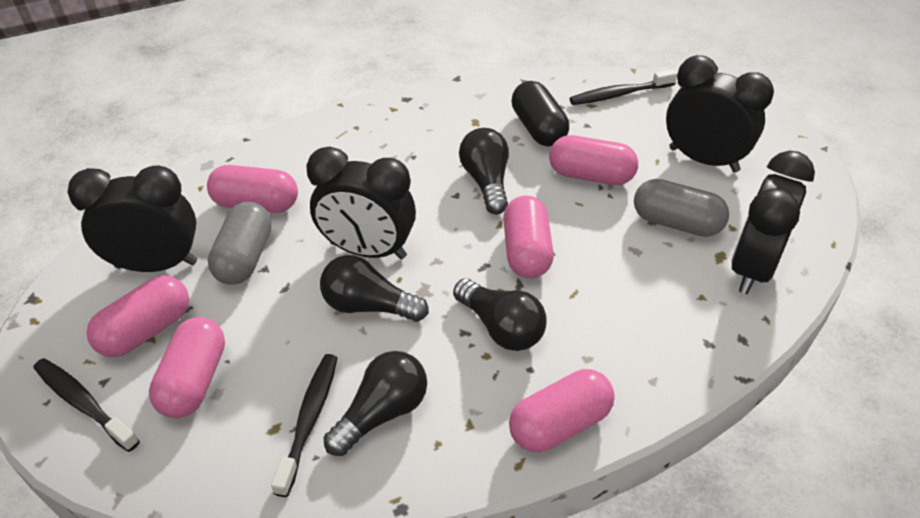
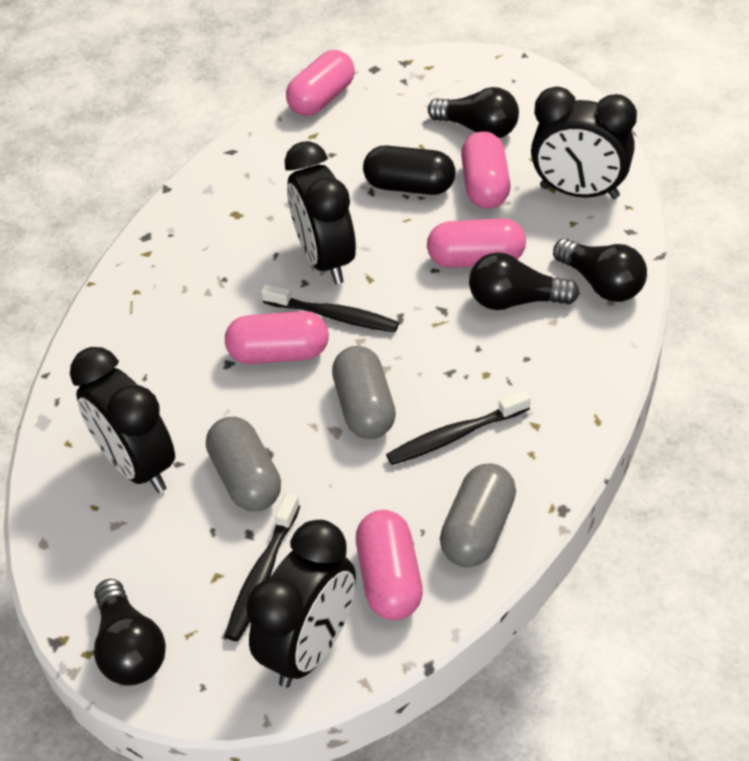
grey capsule: [208,202,272,285] [634,179,729,237] = 2 -> [206,417,281,511] [332,346,396,439] [440,463,516,567] = 3
pink capsule: [87,275,189,357] [149,317,225,418] [207,165,298,213] [503,196,554,278] [509,369,615,452] [549,135,638,185] = 6 -> [225,311,329,364] [286,50,355,116] [356,510,423,620] [427,218,526,268] [461,131,511,209] = 5

